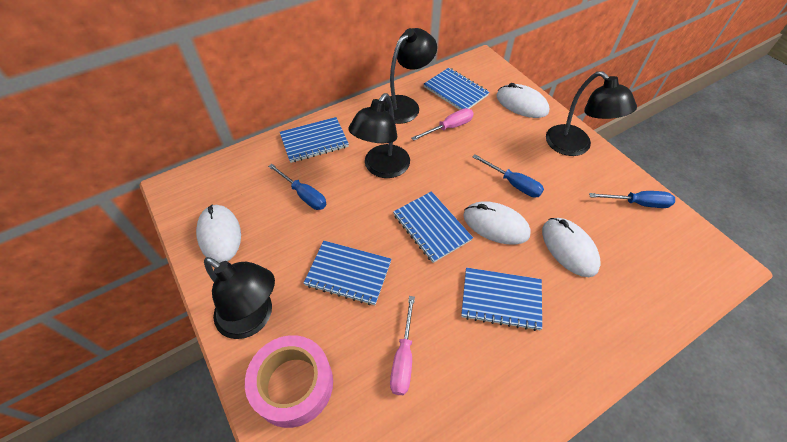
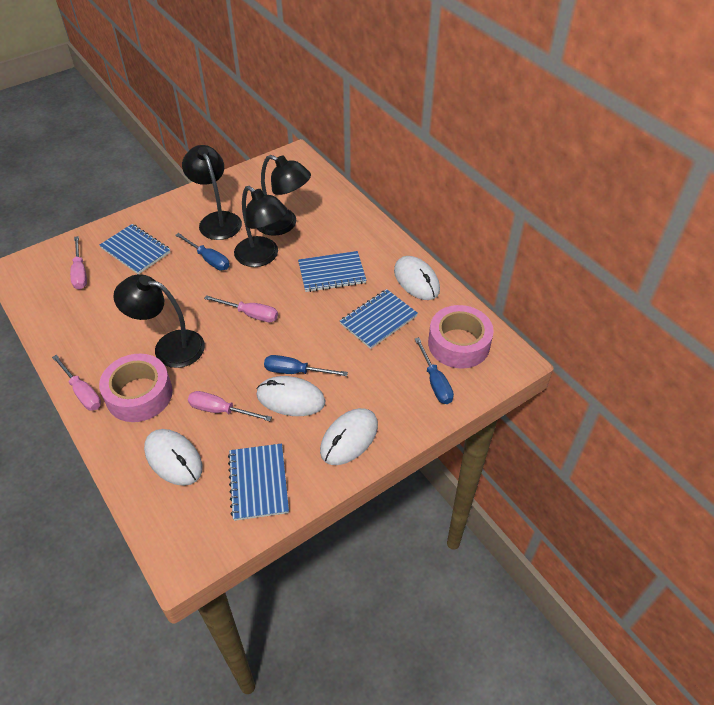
blue notebook: [280,117,349,163] [304,241,391,305] [393,191,473,263] [424,68,490,110] [461,267,542,331] = 5 -> [99,224,170,274] [228,443,289,521] [298,251,366,292] [340,289,418,349] = 4
pink screwdriver: [390,296,415,395] [412,108,474,141] = 2 -> [52,355,101,411] [70,236,87,290] [188,391,272,421] [204,295,278,322] = 4
pink tape: [245,335,333,428] = 1 -> [99,354,173,422] [428,305,494,368] = 2

